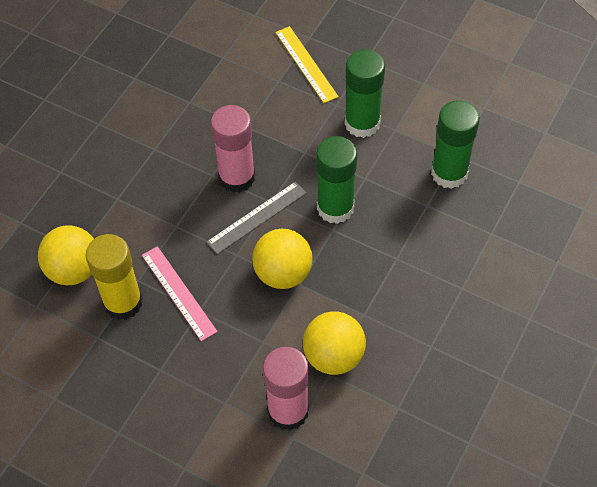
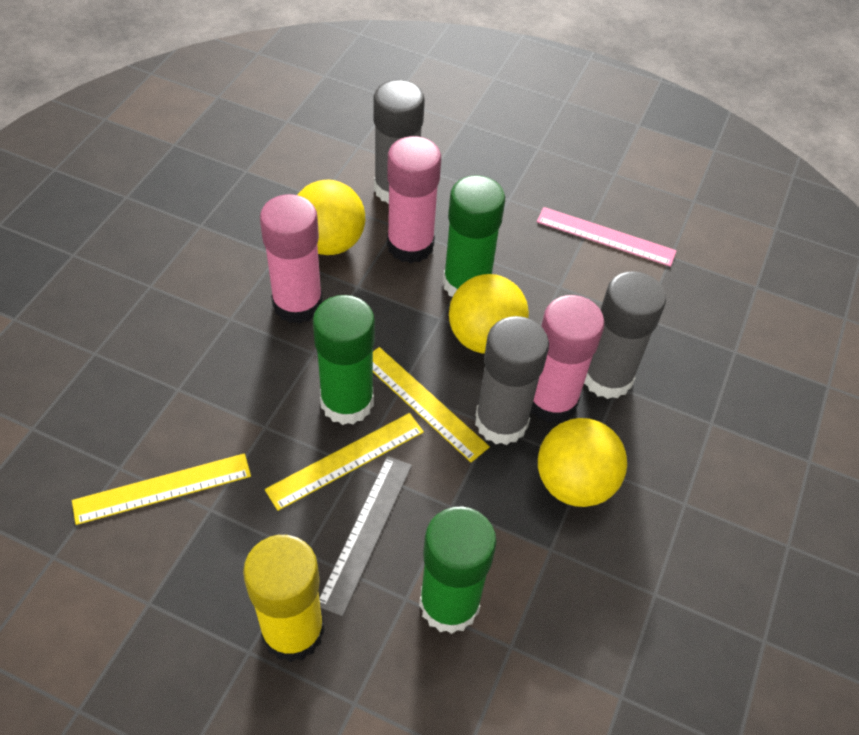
grey glue stick: none = 0 -> [373,80,425,204] [475,316,549,445] [584,271,666,399] = 3
pink glue stick: [211,105,255,193] [263,347,309,431] = 2 -> [260,194,323,324] [387,136,441,263] [531,295,605,423] = 3
yellow ruler: [275,26,339,103] = 1 -> [72,453,251,525] [265,413,424,511] [373,347,490,462] = 3

